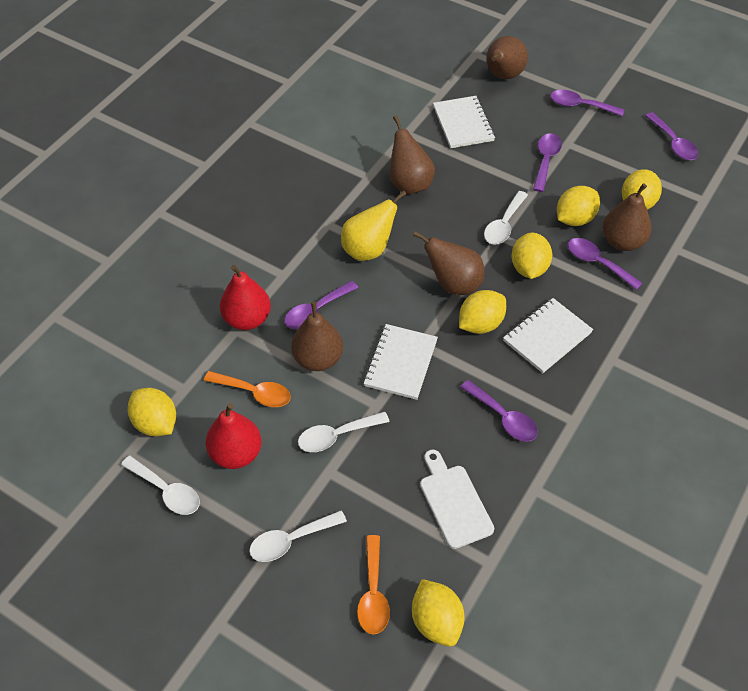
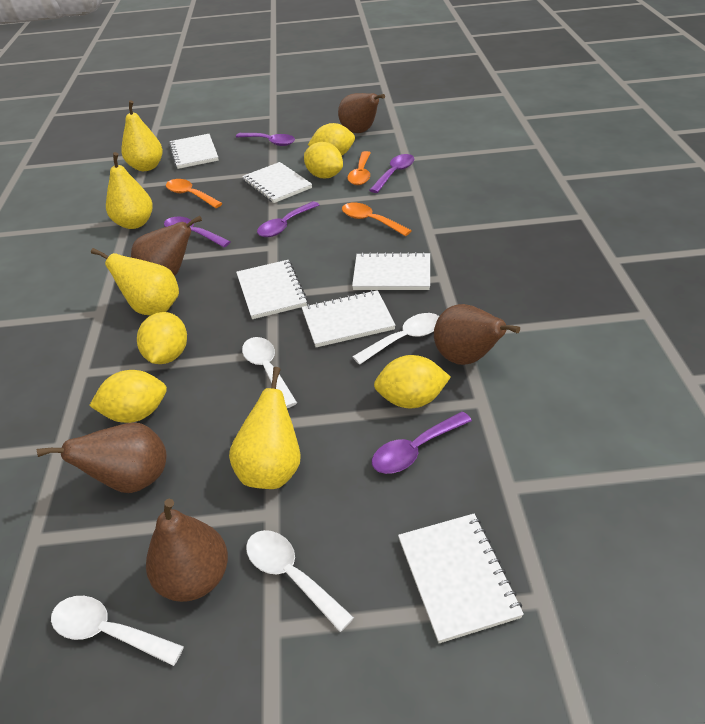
orange spoon: [204,371,291,407] [357,535,390,635] = 2 -> [166,179,223,208] [342,203,412,236] [347,151,371,185] = 3
purple spoon: [284,281,359,329] [460,380,538,442] [533,133,562,192] [550,90,624,116] [568,238,642,290] [645,112,699,160] = 6 -> [164,216,231,247] [236,133,295,146] [257,201,319,237] [369,154,414,193] [372,411,472,474] = 5
red pear: [206,403,262,469] [220,265,271,330] = 2 -> none = 0
white cutting board: [420,450,494,549] = 1 -> none = 0
white notebook: [364,324,438,400] [433,96,495,148] [503,298,593,373] = 3 -> [169,134,219,169] [236,260,308,319] [242,162,312,203] [302,290,396,347] [352,252,430,290] [398,514,524,643] = 6
yellow lemon: [128,388,176,436] [412,579,464,646] [459,290,506,334] [511,232,552,279] [557,186,600,226] [622,169,662,210] = 6 -> [89,370,167,423] [137,312,187,364] [304,142,343,178] [308,123,355,155] [374,355,451,408] = 5
yellow pear: [341,190,406,261] = 1 -> [91,248,179,316] [106,152,153,229] [121,100,163,171] [229,367,301,489] = 4

